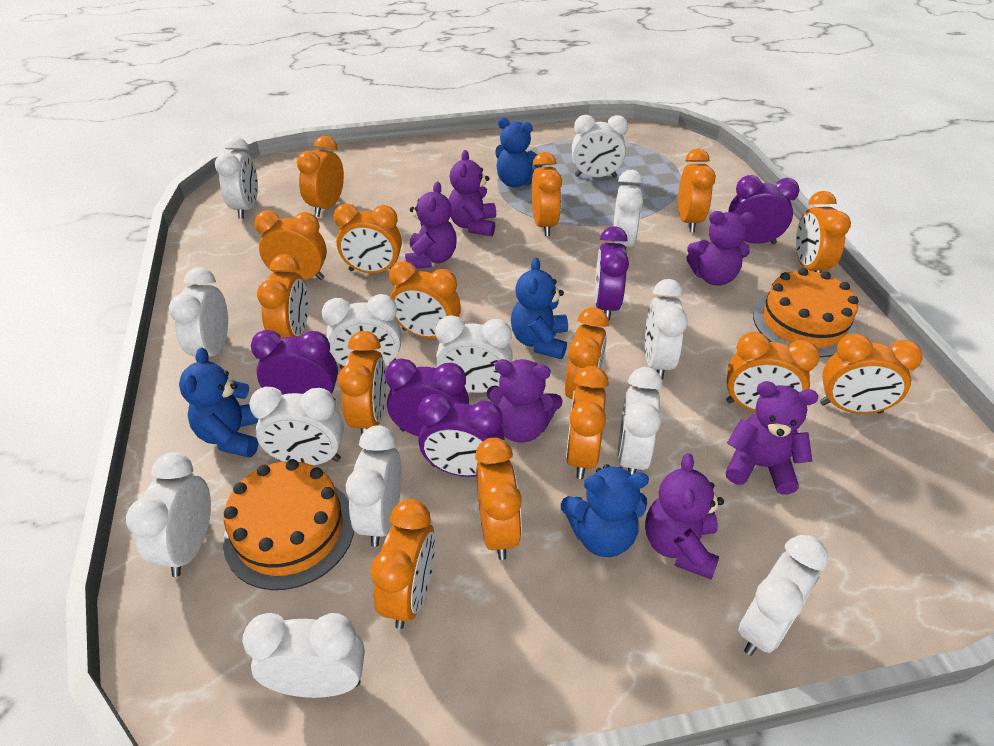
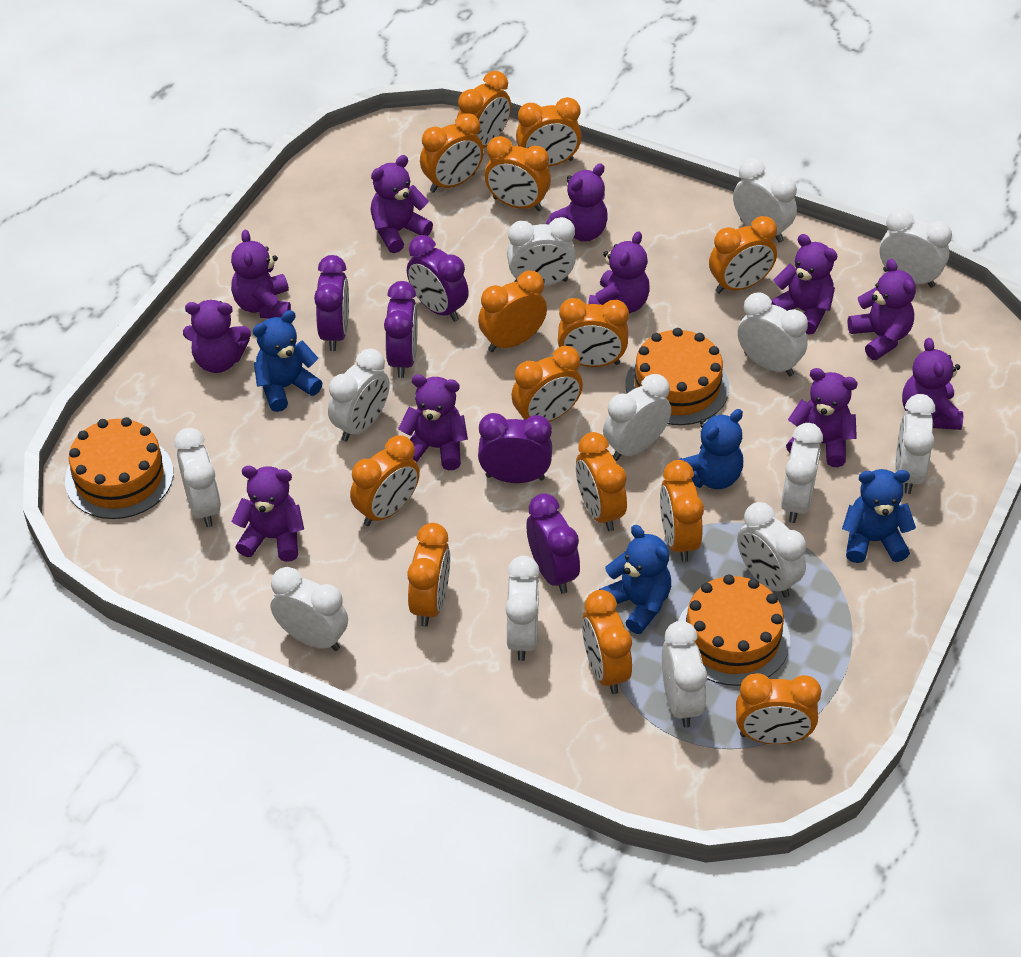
orange cake: [223,459,354,590] [753,268,859,357] = 2 -> [65,417,173,519] [625,328,729,425] [678,574,790,686] = 3
orange clock: [254,210,327,280] [257,254,308,338] [297,136,344,217] [334,204,402,273] [338,331,387,435] [371,499,436,629] [389,261,461,338] [475,437,522,560] [532,152,562,236] [565,307,609,399] [566,366,609,479] [678,148,716,232] [726,332,820,412] [796,191,851,273] [820,333,923,414] = 15 -> [350,436,420,526] [407,523,450,627] [420,113,484,193] [457,71,511,148] [478,271,547,352] [485,136,551,211] [511,346,583,422] [516,97,582,167] [558,298,629,367] [576,432,627,531] [582,590,632,694] [660,460,704,562] [709,216,777,294] [736,673,821,744] = 14
purple teddy bear: [405,182,457,268] [448,150,496,236] [487,359,563,443] [645,453,724,580] [686,211,755,286] [726,381,818,494] = 6 -> [183,300,251,373] [231,230,291,318] [231,466,304,562] [371,155,433,253] [398,374,468,470] [546,163,608,242] [588,231,650,313] [771,234,838,335] [786,368,858,467] [847,259,916,360] [902,338,963,430] = 11

